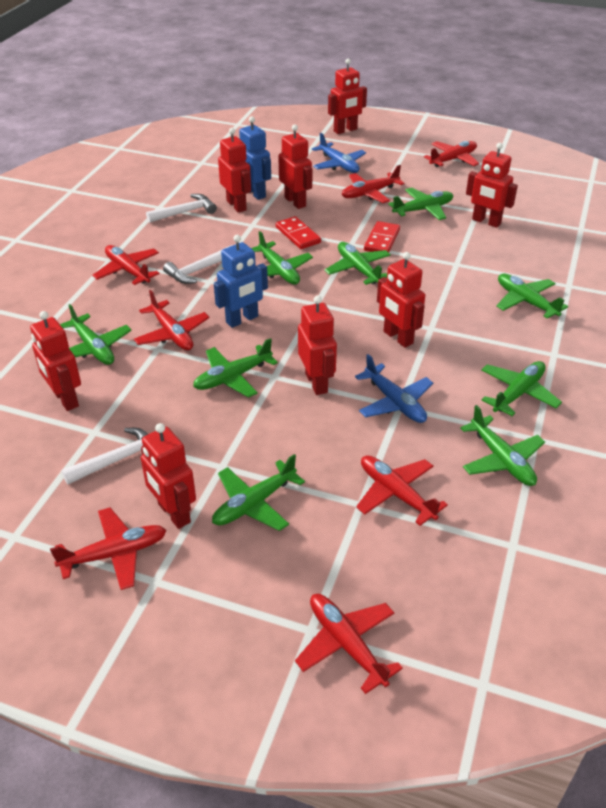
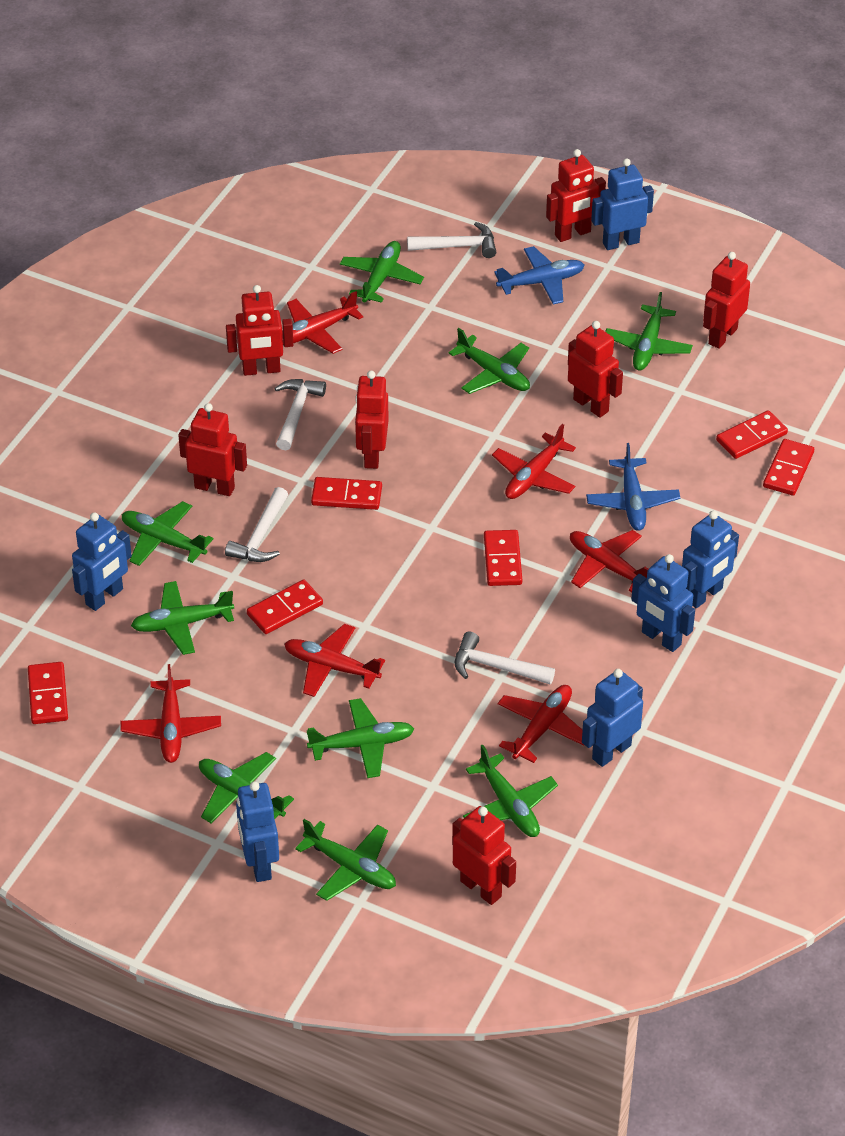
blue robot: [214,235,268,328] [239,116,271,200] = 2 -> [72,512,132,611] [236,781,279,882] [582,669,643,767] [591,158,654,250] [631,554,695,652] [682,511,739,608] = 6
red domino: [276,216,321,249] [364,221,400,253] = 2 -> [28,662,68,724] [247,580,323,634] [311,477,382,510] [484,530,522,586] [716,410,788,459] [763,439,814,496] = 6
red plane: [50,507,166,590] [92,245,160,285] [134,290,209,350] [295,594,403,694] [342,165,404,203] [356,456,448,526] [424,141,479,167] = 7 -> [120,664,221,763] [282,291,363,354] [284,624,385,697] [492,424,576,499] [498,685,584,763] [570,530,648,593] = 6
red robot: [30,311,81,411] [141,423,196,529] [218,128,251,213] [278,124,312,209] [298,296,337,395] [328,59,367,134] [377,252,425,348] [466,143,518,228] = 8 -> [178,403,247,496] [226,285,293,376] [355,371,388,469] [452,806,516,905] [546,149,606,242] [568,321,623,418] [703,252,750,349] = 7
white hammer: [61,428,148,484] [146,194,217,223] [163,245,232,284] = 3 -> [225,487,288,562] [274,379,326,450] [407,222,496,258] [455,631,555,685] = 4

